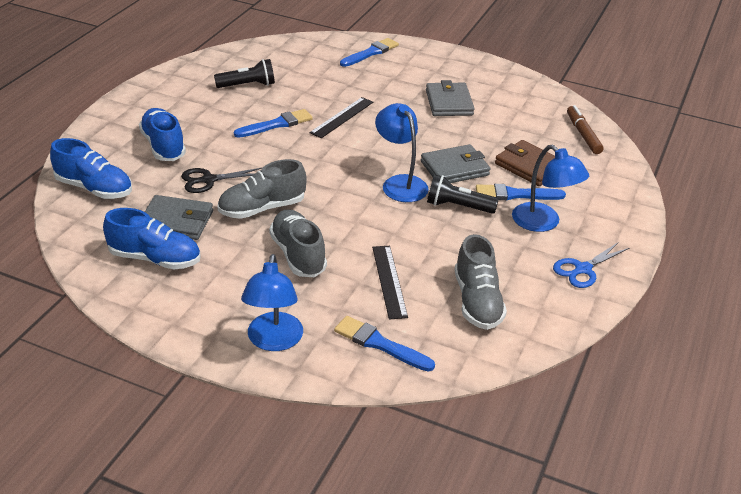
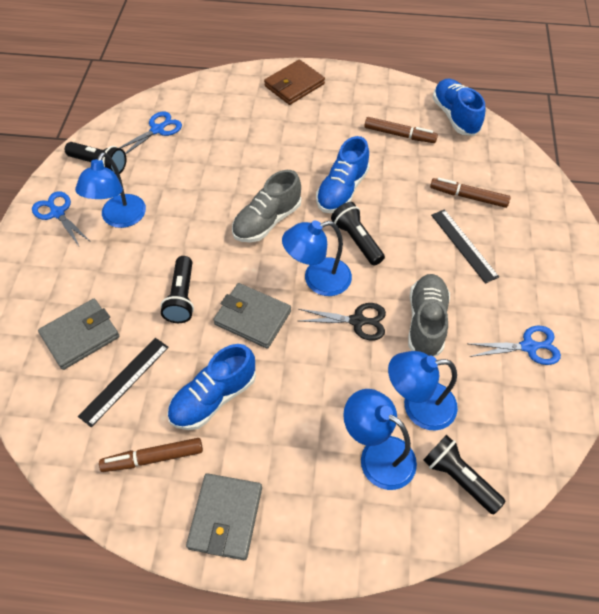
black flashlight: [214,59,275,88] [427,175,499,214] = 2 -> [65,142,126,174] [160,256,194,323] [331,202,385,266] [423,435,506,515] = 4
blue brush: [234,109,313,138] [334,316,435,372] [340,38,399,67] [476,184,566,200] = 4 -> none = 0
blue lamp: [241,254,303,351] [375,103,429,202] [512,145,589,232] = 3 -> [75,152,146,228] [282,221,352,296] [343,389,417,490] [388,351,458,430] = 4
blue scissors: [553,242,629,288] = 1 -> [32,191,91,246] [119,112,182,154] [469,326,561,365] = 3
brown marker: [567,105,604,154] = 1 -> [99,438,203,472] [364,117,438,143] [430,178,510,208] = 3
grey shoe: [217,159,307,219] [269,209,327,277] [455,234,507,330] = 3 -> [232,170,301,242] [408,274,450,356] = 2

